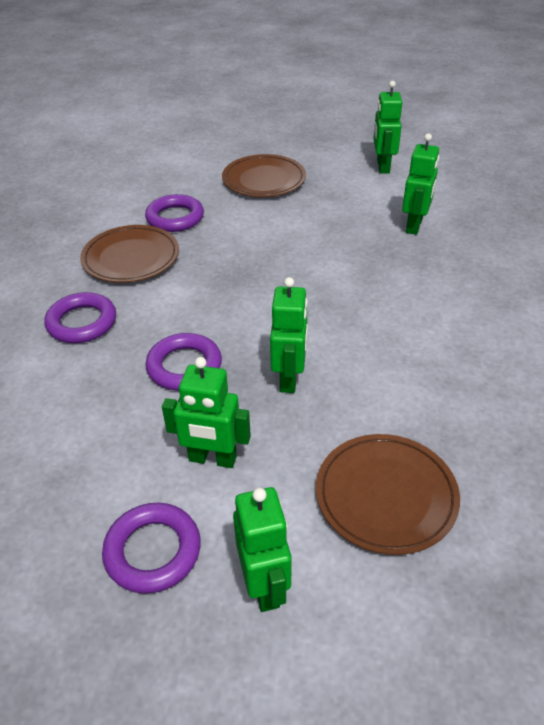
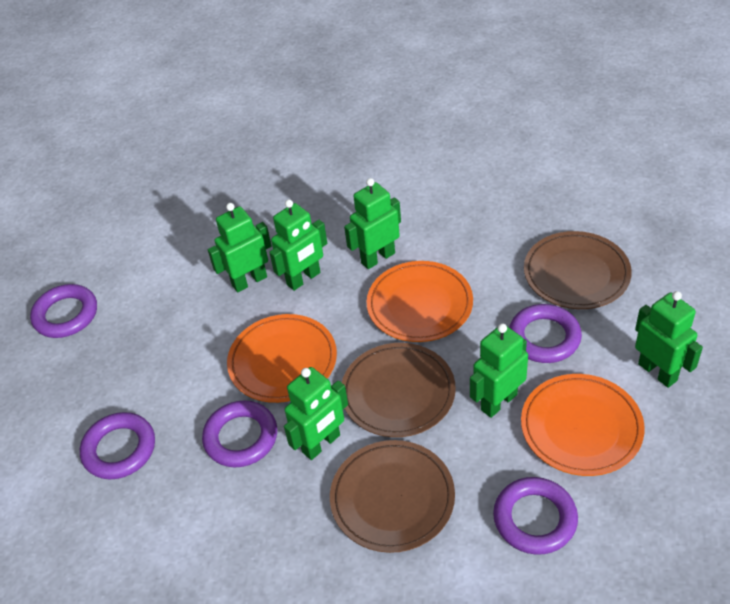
green robot: [162,357,251,468] [233,487,292,612] [270,277,308,393] [373,81,402,174] [402,133,440,235] = 5 -> [208,203,271,292] [269,199,327,291] [284,367,348,460] [344,178,401,269] [470,323,528,418] [635,291,703,388] = 6
orange plate: none = 0 -> [227,314,337,403] [366,261,473,342] [521,374,645,476] = 3
purple ring: [44,292,116,343] [102,503,201,594] [145,194,204,232] [145,333,222,391] = 4 -> [30,284,97,338] [80,412,155,479] [202,400,277,467] [493,477,578,555] [509,304,582,363] = 5

